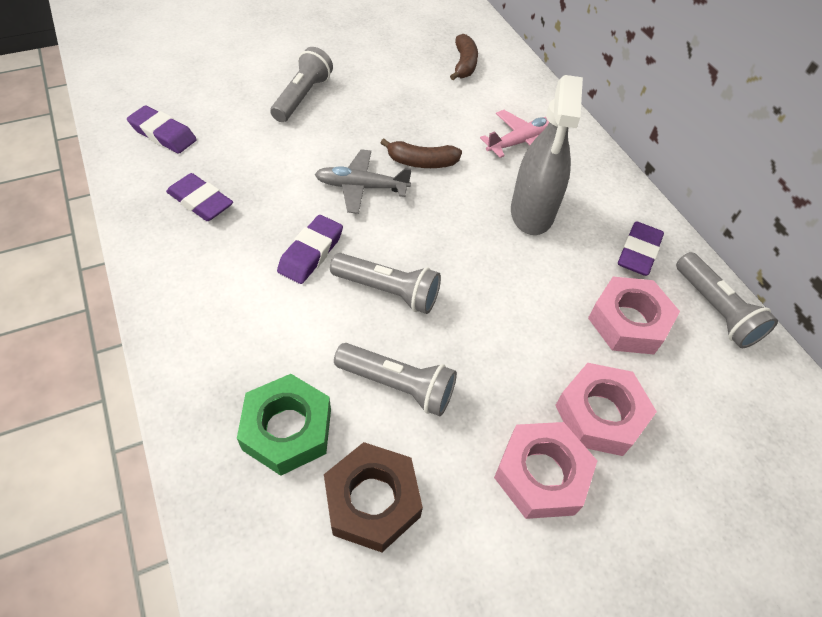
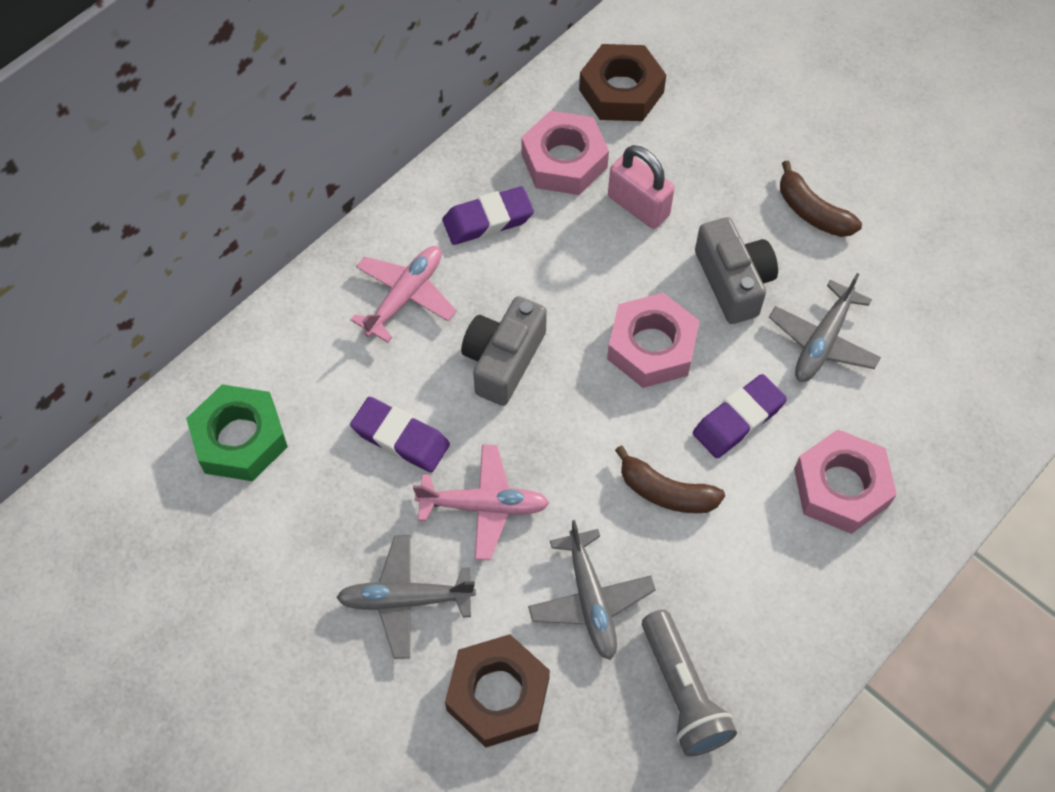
brown nut: [324,442,423,552] = 1 -> [445,634,550,747] [579,44,666,121] = 2
grey camera: none = 0 -> [461,296,547,406] [695,217,778,324] = 2
grey flashlight: [270,47,333,122] [330,253,441,314] [334,343,457,416] [676,252,778,348] = 4 -> [642,610,737,757] = 1
grey plane: [315,149,412,214] = 1 -> [336,535,476,659] [528,520,656,660] [769,273,881,382] = 3
grey spray bottle: [511,75,583,235] = 1 -> none = 0
pink padlock: none = 0 -> [608,145,675,229] = 1
pink plane: [480,110,549,158] = 1 -> [351,246,457,343] [413,445,549,560] = 2
purple eraser: [127,106,197,153] [166,173,233,221] [277,215,343,284] [618,222,664,276] = 4 -> [350,397,450,472] [442,186,534,245] [693,374,787,458] = 3

